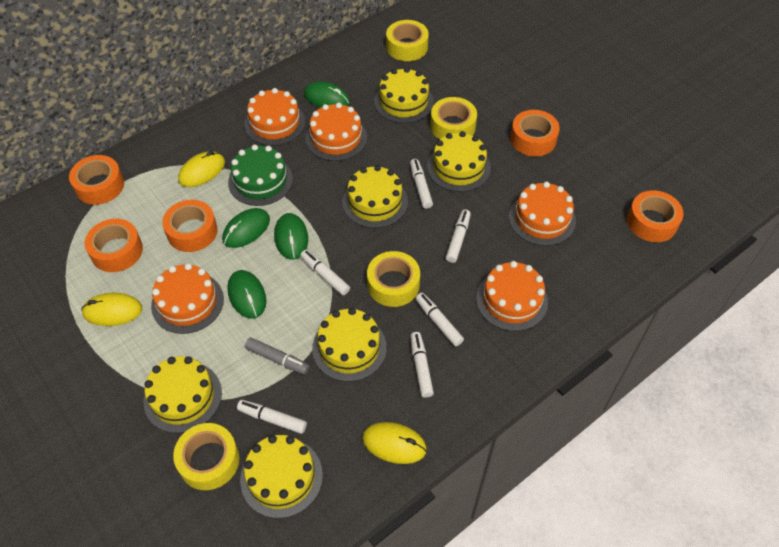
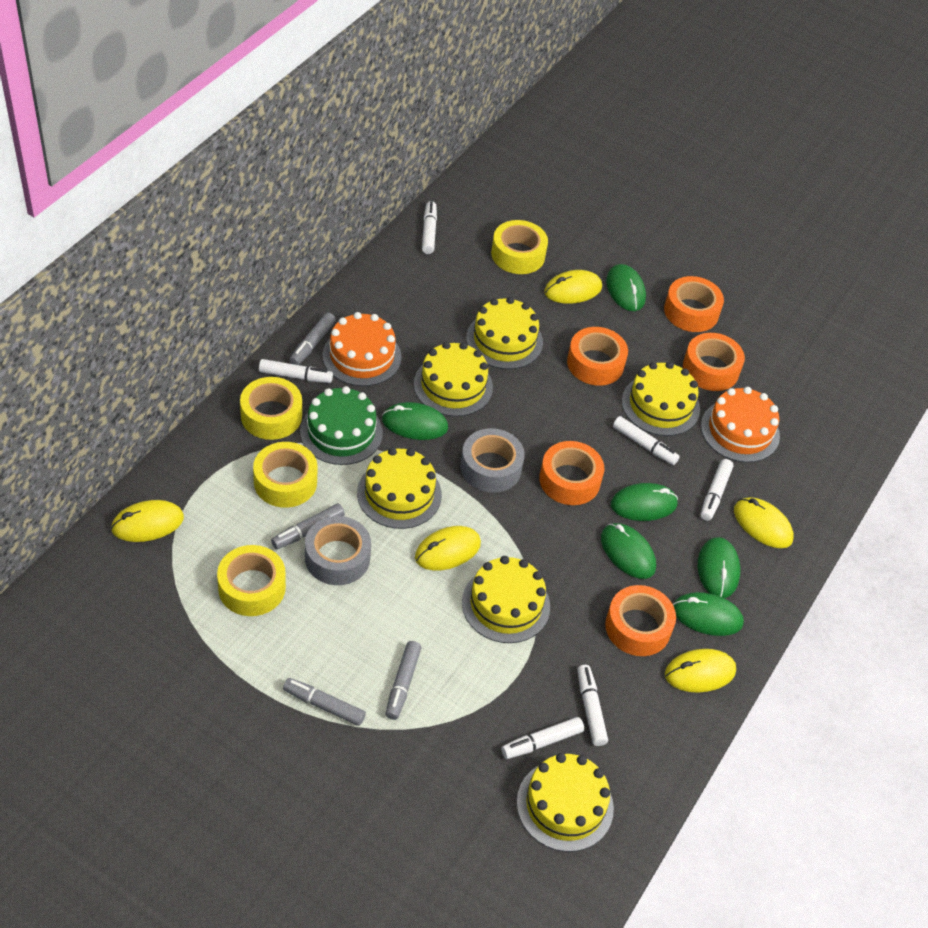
green mouse: [222,208,270,248] [228,270,266,319] [274,213,308,260] [304,81,350,108] = 4 -> [382,402,448,440] [601,523,656,579] [606,264,646,311] [611,483,678,521] [673,592,744,636] [698,537,740,598] = 6
grey marker: [245,338,309,374] = 1 -> [271,503,345,549] [283,678,366,726] [289,312,336,365] [385,641,421,720] = 4
grey tape: none = 0 -> [305,516,371,585] [460,428,525,493] = 2
orange cake: [151,263,224,334] [244,88,305,146] [305,103,367,161] [476,261,548,331] [509,181,576,246] = 5 -> [322,312,402,386] [701,387,780,463] = 2
yellow mouse: [81,293,142,326] [178,151,225,187] [362,422,427,464] = 3 -> [111,500,184,542] [415,526,481,570] [544,270,602,304] [665,649,736,693] [734,497,794,548] = 5

